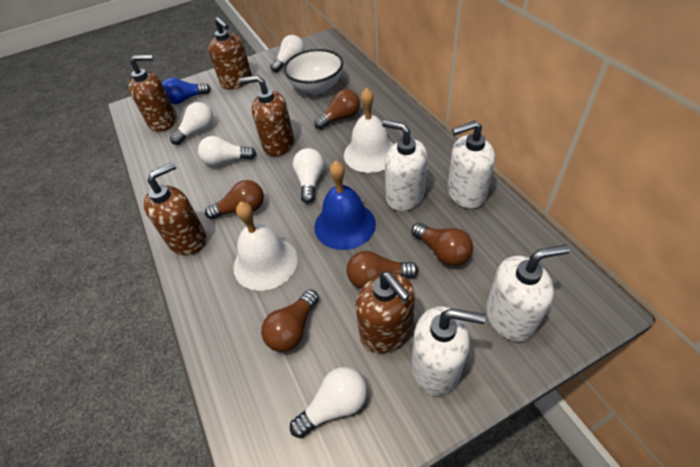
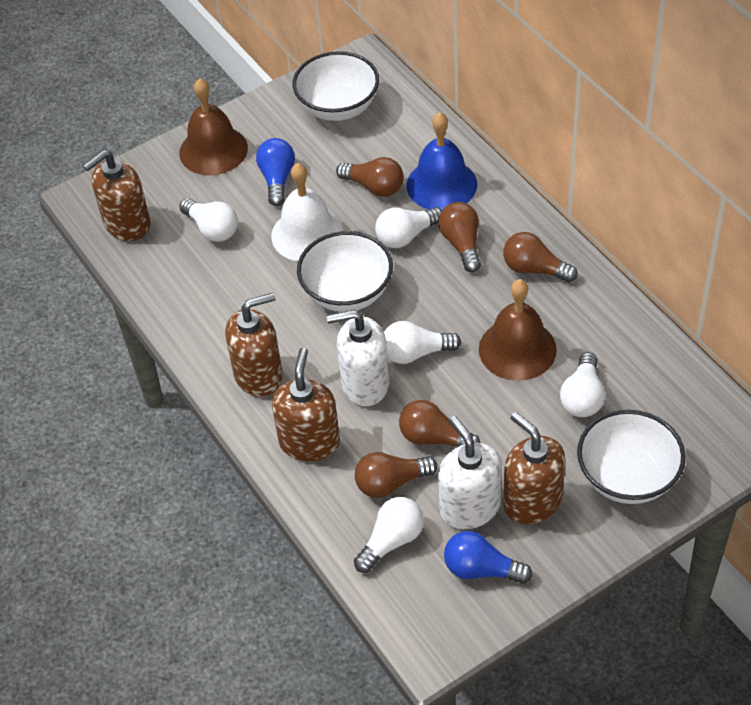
blue light bulb: [162,78,211,104] = 1 -> [256,138,295,206] [444,531,532,584] = 2
brown bell: none = 0 -> [179,78,248,175] [479,279,557,381] = 2
brown soap dispenser: [129,55,177,132] [144,162,206,255] [208,17,252,90] [239,75,294,156] [356,272,415,353] = 5 -> [83,150,151,241] [225,293,283,397] [272,348,340,461] [503,412,565,524] = 4
white bell: [234,202,298,291] [344,88,394,173] = 2 -> [271,163,343,261] = 1
white bowl: [283,49,343,94] = 1 -> [293,51,379,121] [297,231,393,312] [577,410,686,504] = 3
white soap dispenser: [382,120,427,211] [412,306,485,396] [447,121,495,209] [486,245,570,342] = 4 -> [327,310,390,406] [438,416,502,529] = 2

